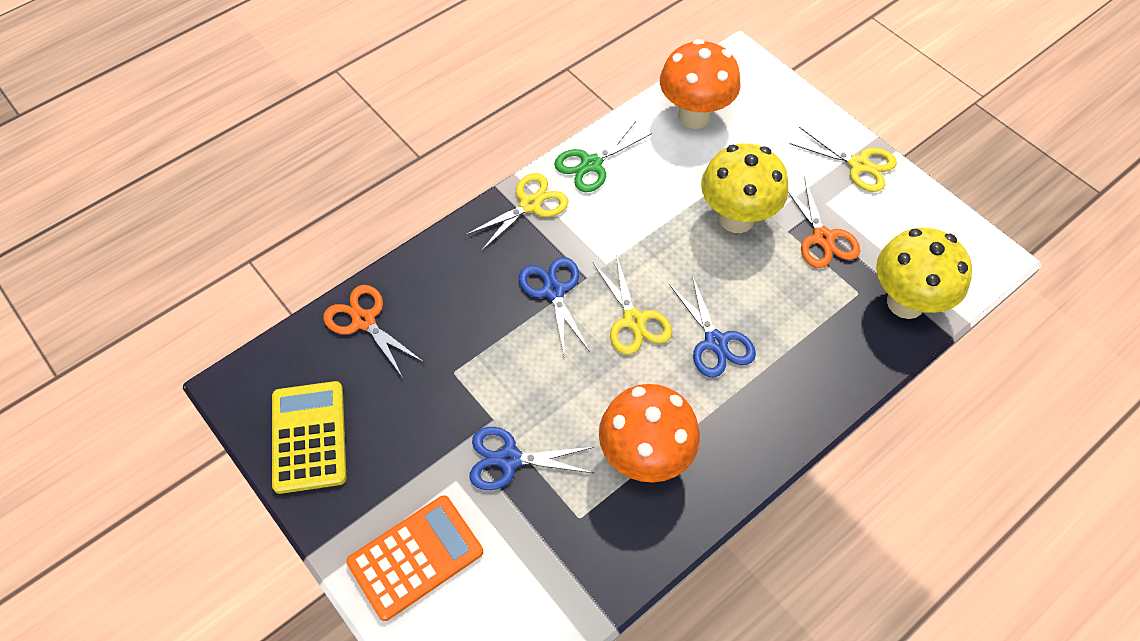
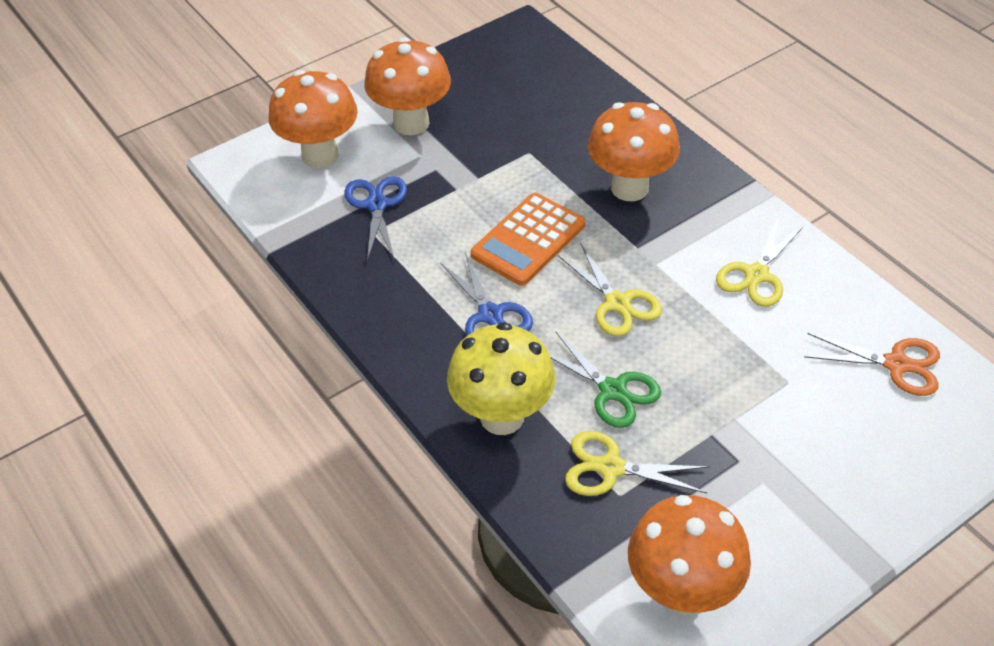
blue scissors: [469,427,594,490] [519,257,590,355] [669,275,756,377] = 3 -> [344,176,407,261] [440,253,533,335] = 2
orange mushroom: [599,384,700,483] [660,39,741,129] = 2 -> [268,70,358,168] [364,37,451,135] [588,102,680,201] [628,495,751,615] = 4
orange scissors: [323,285,424,378] [788,177,860,268] = 2 -> [804,333,940,396] = 1
yellow calculator: [272,381,346,494] = 1 -> none = 0
yellow mushroom: [701,143,788,233] [876,228,972,319] = 2 -> [447,322,555,435] = 1

